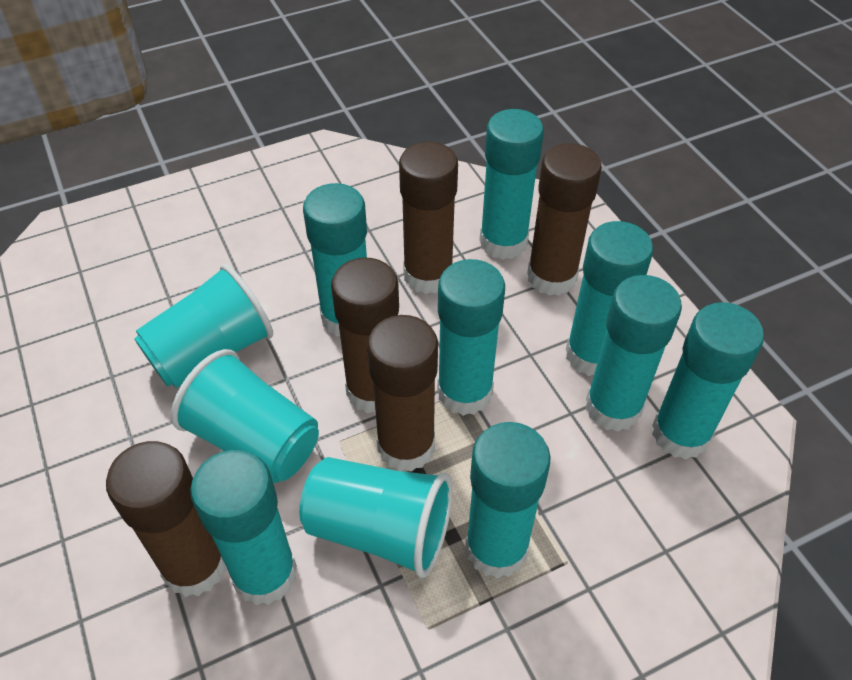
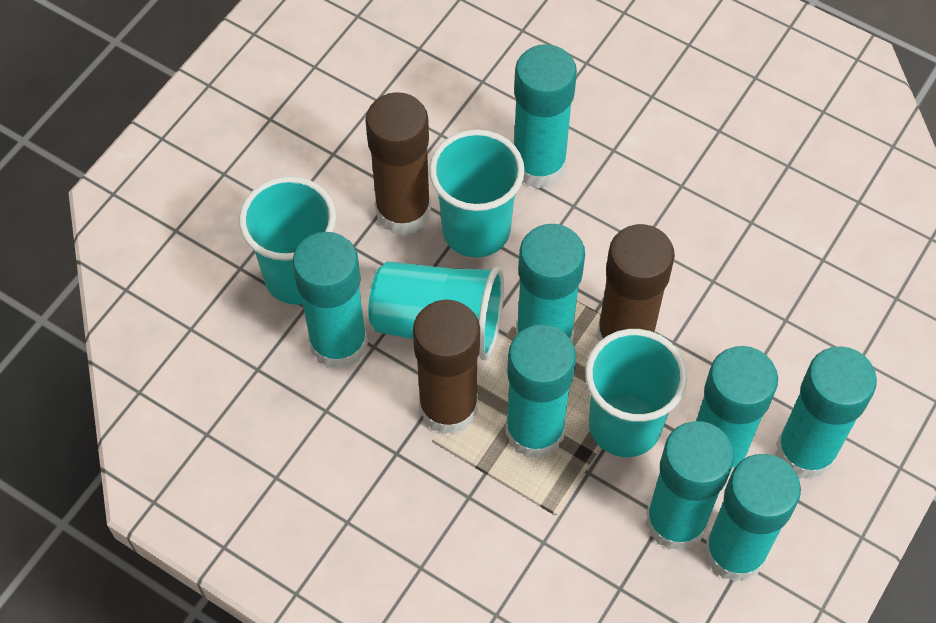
brown glue stick: [106,441,226,597] [331,258,399,414] [367,315,438,472] [399,142,458,294] [527,143,602,296] = 5 -> [365,92,431,235] [413,300,480,435] [596,224,675,341] = 3
turquoise cup: [134,264,273,388] [171,349,319,483] [299,457,453,578] = 3 -> [239,176,336,305] [368,261,504,360] [429,129,525,258] [585,329,688,457] = 4

